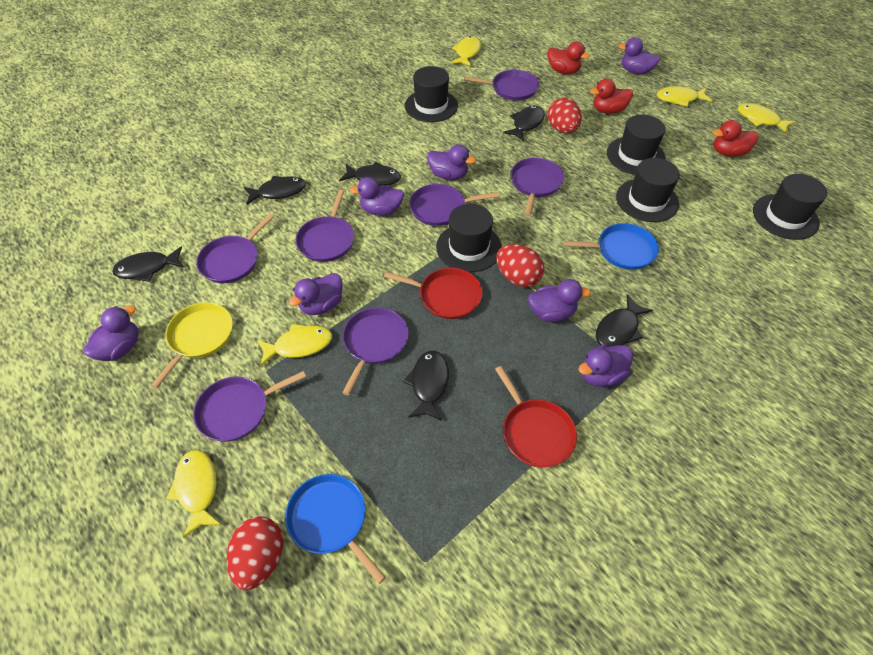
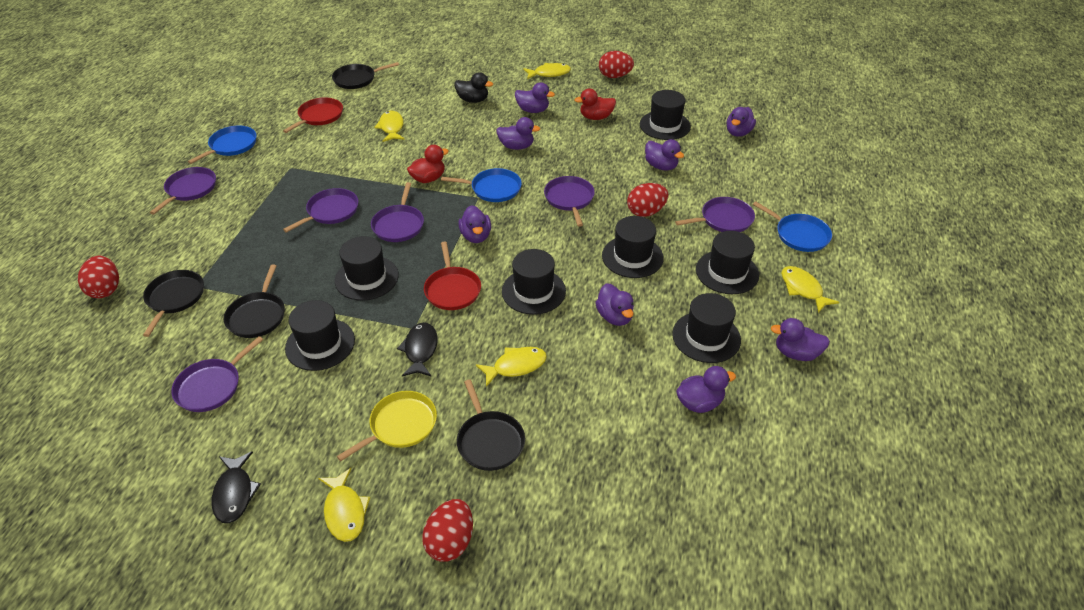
black duck: none = 0 -> [454,72,493,103] = 1
black fish: [112,246,183,282] [244,176,306,205] [339,162,401,185] [403,350,449,421] [503,106,545,141] [596,295,653,347] = 6 -> [212,452,261,523] [397,322,437,377] = 2
black hat: [405,66,458,122] [436,204,502,272] [607,115,666,175] [616,158,680,222] [753,174,827,240] = 5 -> [285,300,355,371] [335,236,399,301] [502,249,566,315] [602,216,664,278] [640,90,691,140] [672,293,741,363] [696,231,759,294] = 7
black pan: none = 0 -> [143,270,204,337] [223,265,285,338] [332,62,399,89] [457,380,525,471] = 4
blue pan: [285,474,386,584] [563,223,659,270] = 2 -> [188,126,257,164] [441,168,522,202] [753,201,832,252] = 3
purple duck: [83,305,138,361] [289,273,343,315] [350,177,404,216] [427,144,476,180] [528,279,591,322] [578,344,633,387] [618,37,660,75] = 7 -> [458,205,491,243] [496,117,540,150] [515,82,555,113] [595,283,634,326] [645,139,684,171] [676,366,736,413] [726,107,756,137] [771,318,830,361] = 8
purple pan: [193,371,306,442] [196,214,274,283] [295,190,354,262] [342,308,409,395] [409,184,499,226] [464,70,539,101] [511,158,564,216] = 7 -> [150,167,216,215] [171,336,263,412] [283,188,359,233] [371,182,424,242] [544,176,595,227] [675,197,755,232] = 6
red duck: [548,42,590,74] [590,78,633,114] [713,120,758,157] = 3 -> [407,145,449,183] [575,89,616,120] = 2
red egg: [227,516,283,590] [496,244,545,287] [548,98,582,133] = 3 -> [78,256,119,299] [422,499,473,562] [599,51,634,78] [627,183,668,217] = 4

